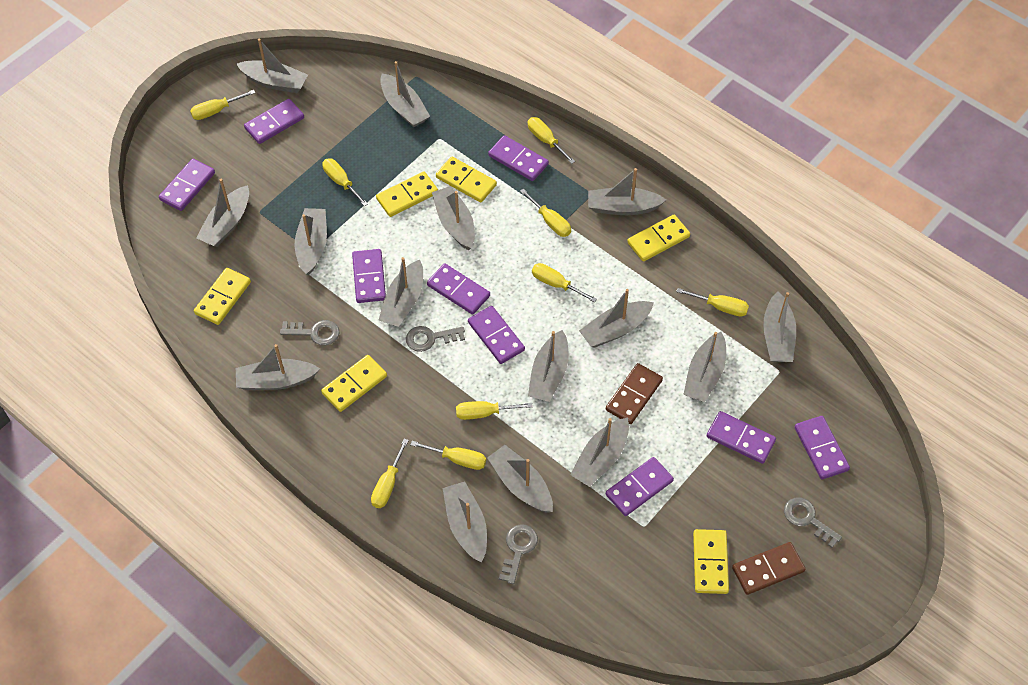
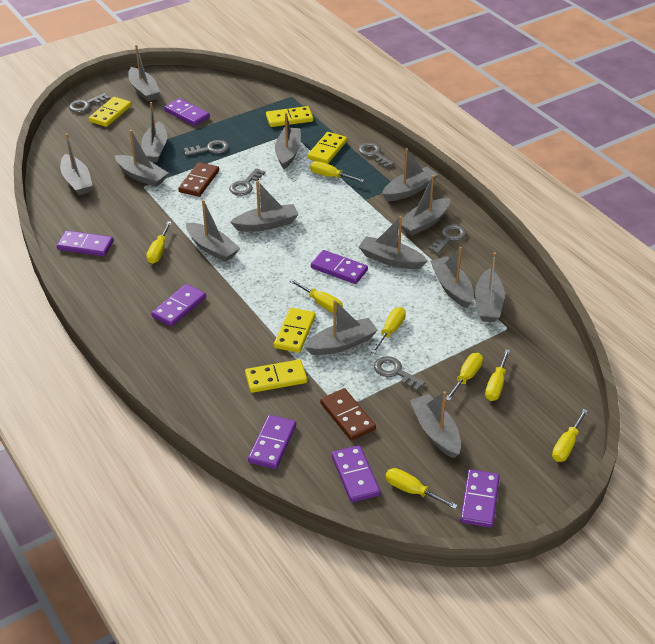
grey boat: [196,179,249,247] [236,344,320,390] [237,39,308,93] [295,208,327,276] [379,257,423,327] [380,61,430,127] [432,186,475,250] [443,481,487,563] [487,445,553,513] [528,330,569,402] [570,417,629,487] [579,289,654,348] [588,168,666,215] [683,332,726,402] [763,292,796,362] = 15 -> [60,133,93,195] [115,130,168,187] [128,45,160,102] [141,102,167,163] [186,200,240,262] [230,181,299,232] [275,113,301,169] [304,300,378,355] [359,216,428,269] [382,148,438,201] [398,175,450,236] [410,391,461,458] [430,247,474,308] [475,252,505,322] = 14
grey key: [280,320,339,345] [406,326,465,352] [499,524,538,584] [784,497,842,548] = 4 -> [69,93,110,113] [184,140,229,156] [229,168,265,196] [358,143,394,168] [374,356,426,391] [428,225,466,254] = 6
purple domino: [159,159,215,211] [244,99,304,144] [352,249,386,303] [427,263,490,315] [468,306,525,364] [488,135,549,181] [606,457,674,516] [707,411,776,464] [795,416,850,479] = 9 -> [57,230,113,256] [151,284,206,327] [164,98,210,126] [248,415,296,469] [311,250,368,284] [332,445,381,502] [460,469,500,528] = 7
yellow domino: [194,268,251,325] [321,355,387,412] [376,171,438,217] [436,156,497,202] [627,215,690,261] [693,529,729,594] = 6 -> [89,97,131,127] [245,359,307,393] [266,106,313,127] [274,308,315,353] [307,132,347,164] = 5
yellow screwdriver: [190,90,255,120] [322,158,368,207] [371,439,409,508] [410,441,486,470] [456,401,533,420] [520,189,571,237] [528,117,575,164] [532,263,597,302] [676,288,749,317] = 9 -> [147,221,172,264] [289,279,343,313] [310,161,364,182] [371,307,406,353] [385,468,458,509] [446,353,483,401] [485,349,510,401] [552,409,588,462] = 8

